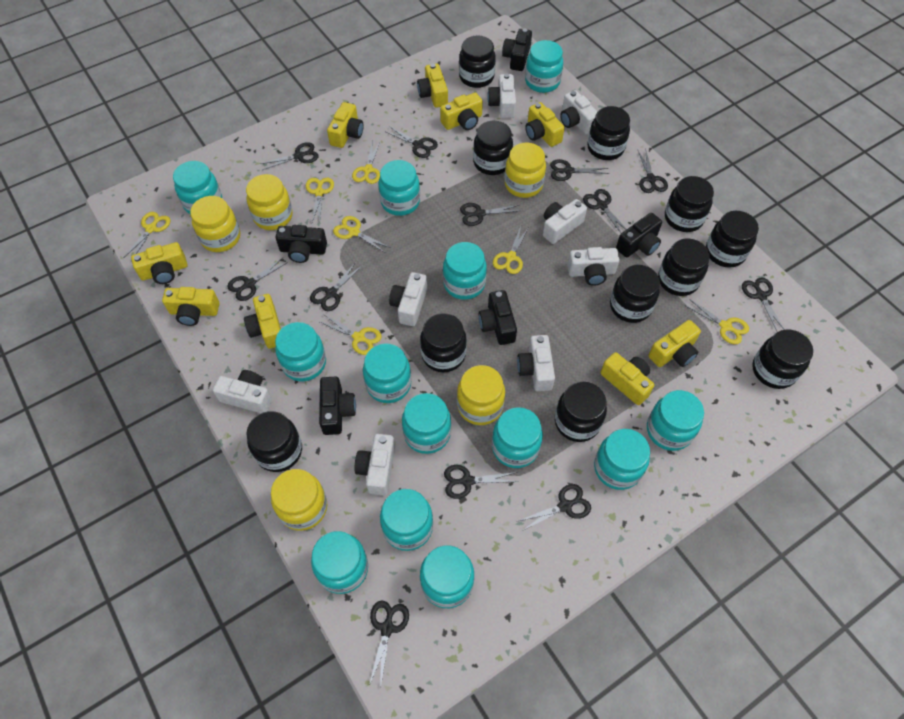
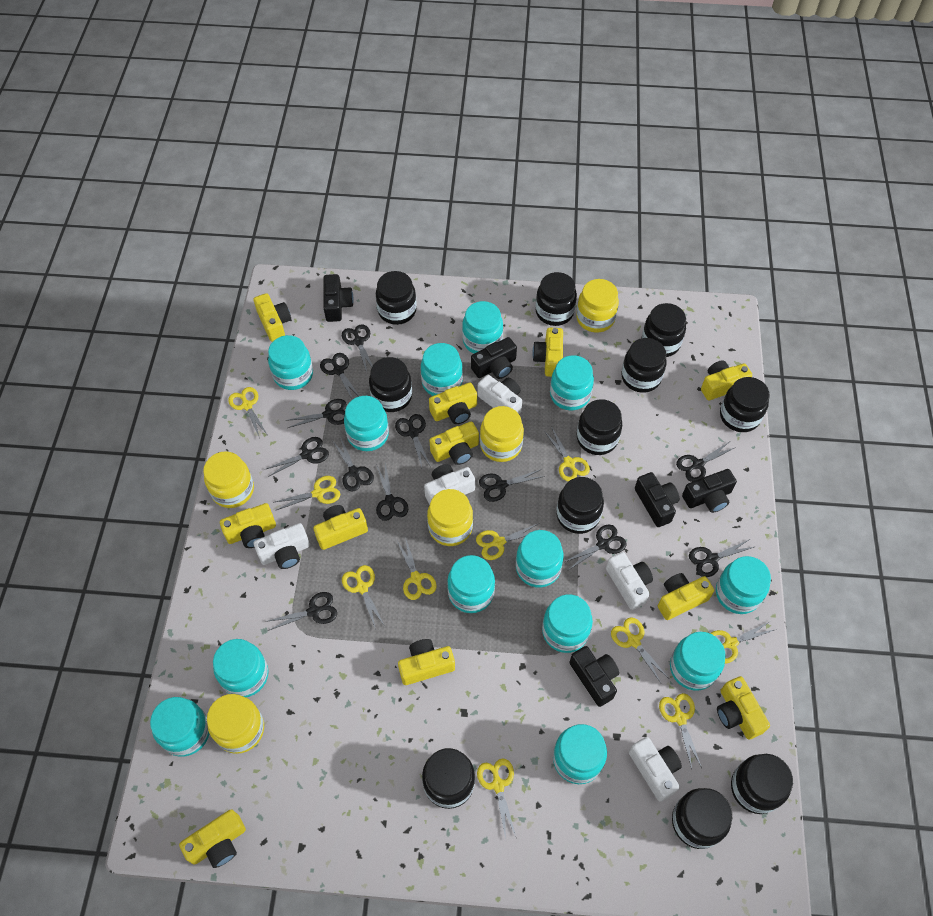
white camera: [213,370,272,413] [354,434,395,495] [389,272,427,326] [487,73,516,118] [517,335,555,391] [543,199,587,244] [560,90,597,134] [567,247,619,286] = 8 -> [254,523,310,569] [424,464,475,505] [477,375,522,414] [606,552,653,610] [629,737,682,802] = 5
yellow camera: [131,242,187,284] [162,287,219,326] [244,294,281,349] [327,102,364,148] [417,64,448,108] [440,93,483,130] [525,102,565,147] [601,352,654,405] [648,320,701,367] = 9 -> [179,809,246,868] [220,503,276,548] [253,293,291,342] [313,505,368,550] [398,639,455,685] [429,382,477,424] [430,422,479,465] [532,328,563,377] [658,573,714,620] [701,360,752,400] [717,676,770,740] = 11
yellow scissors: [124,212,171,261] [306,178,334,223] [318,314,382,355] [333,216,391,253] [352,141,380,184] [493,226,529,274] [684,299,749,344] = 7 -> [228,387,267,436] [275,476,340,511] [342,565,384,630] [397,537,437,600] [476,523,539,560] [477,758,517,839] [544,426,590,482] [611,617,668,683] [659,693,702,769] [710,621,776,663] = 10

